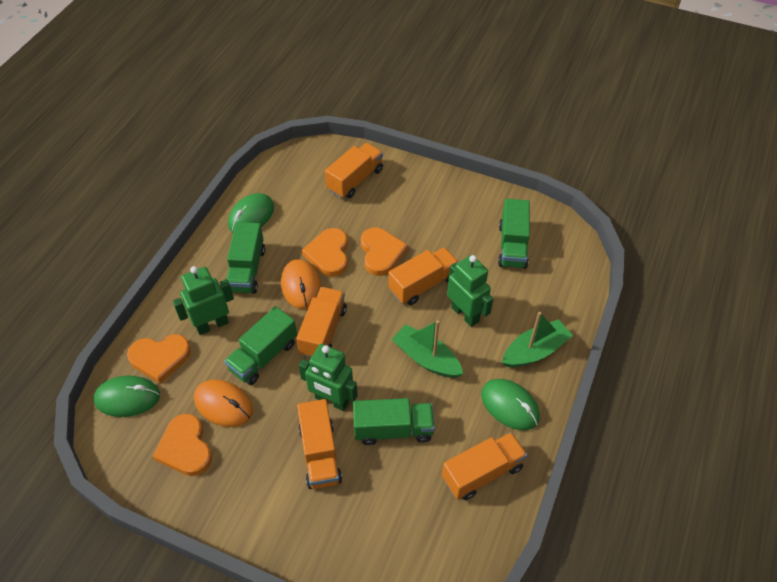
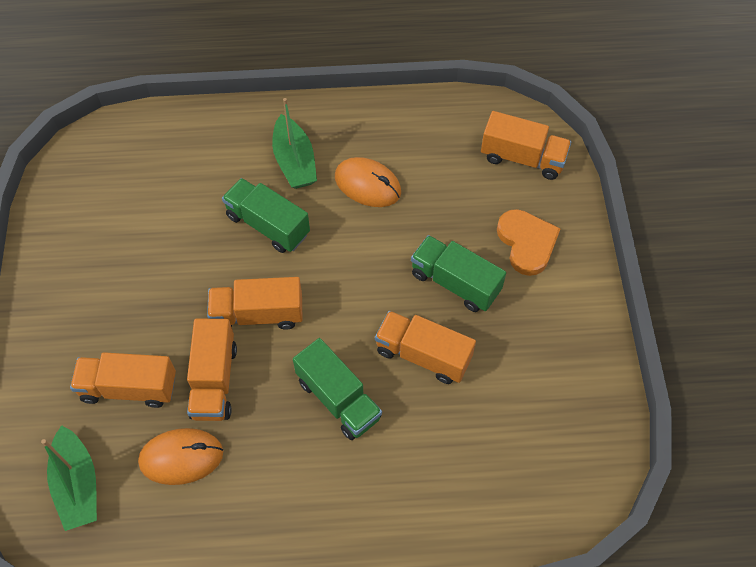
green mouse: [93,375,160,417] [228,193,274,233] [481,379,540,430] = 3 -> none = 0
green robot: [173,266,234,335] [299,344,358,411] [447,255,493,327] = 3 -> none = 0
green truck: [224,306,297,385] [226,222,265,294] [353,398,435,445] [498,199,530,269] = 4 -> [222,178,310,253] [293,338,382,440] [411,235,506,312] = 3
orange heart: [127,334,191,383] [152,414,212,476] [302,228,348,277] [361,228,408,276] = 4 -> [497,209,561,276] = 1

